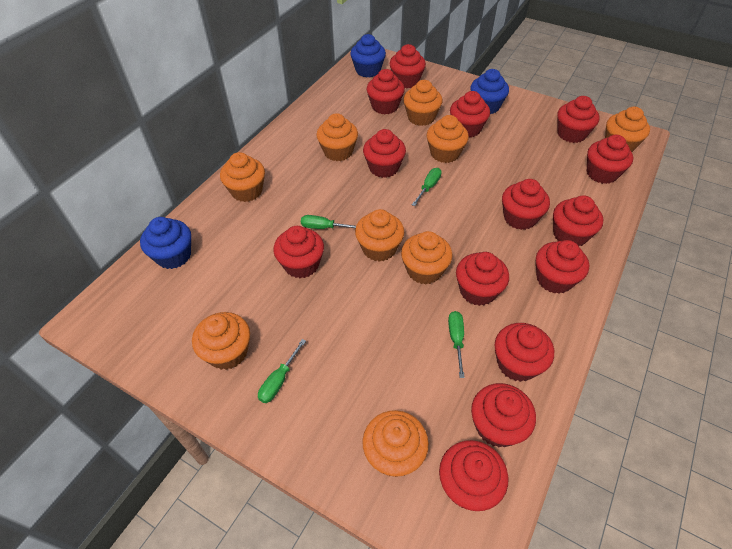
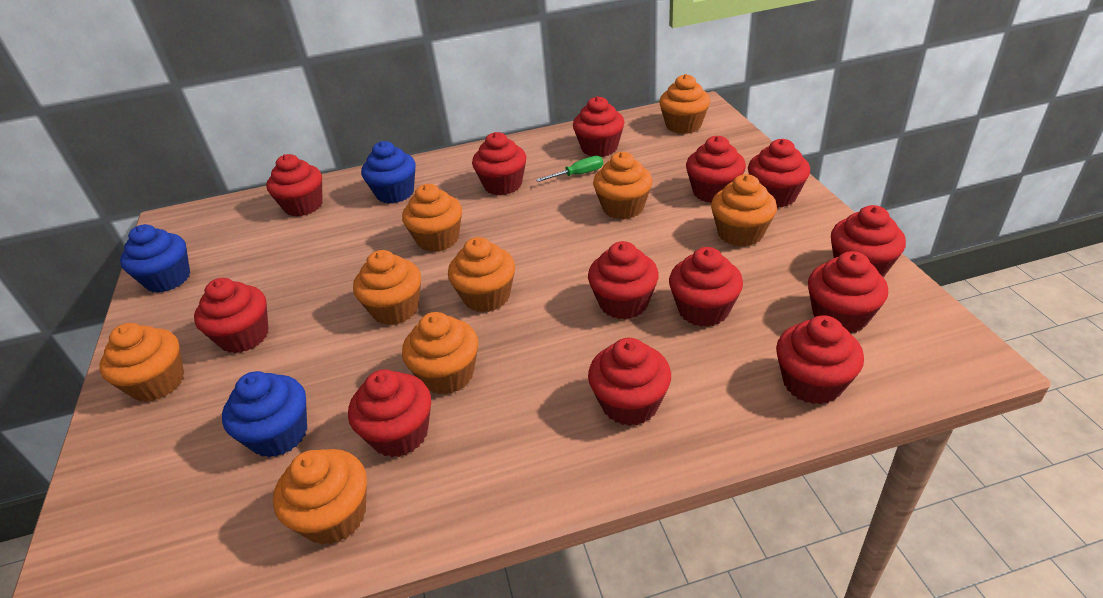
green screwdriver: [258,339,306,403] [301,215,356,229] [412,168,442,206] [448,311,465,378] = 4 -> [536,156,603,182] = 1
red cupcake: [273,226,324,278] [363,129,406,178] [367,69,405,114] [390,44,426,88] [439,440,508,511] [450,91,490,138] [456,252,509,306] [471,383,536,447] [494,323,554,382] [502,179,550,230] [536,240,589,294] [553,196,604,246] [557,96,599,143] [587,135,633,184] = 14 -> [194,278,269,353] [266,154,323,217] [348,370,431,457] [472,132,526,195] [573,96,625,157] [588,241,659,319] [588,338,671,426] [669,247,743,327] [686,136,746,203] [748,139,810,208] [776,315,864,404] [808,251,888,334] [831,205,906,277] = 13

